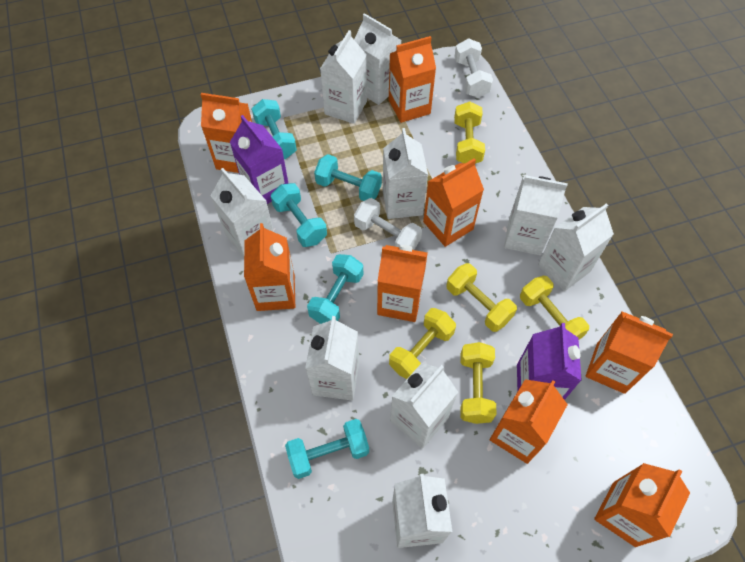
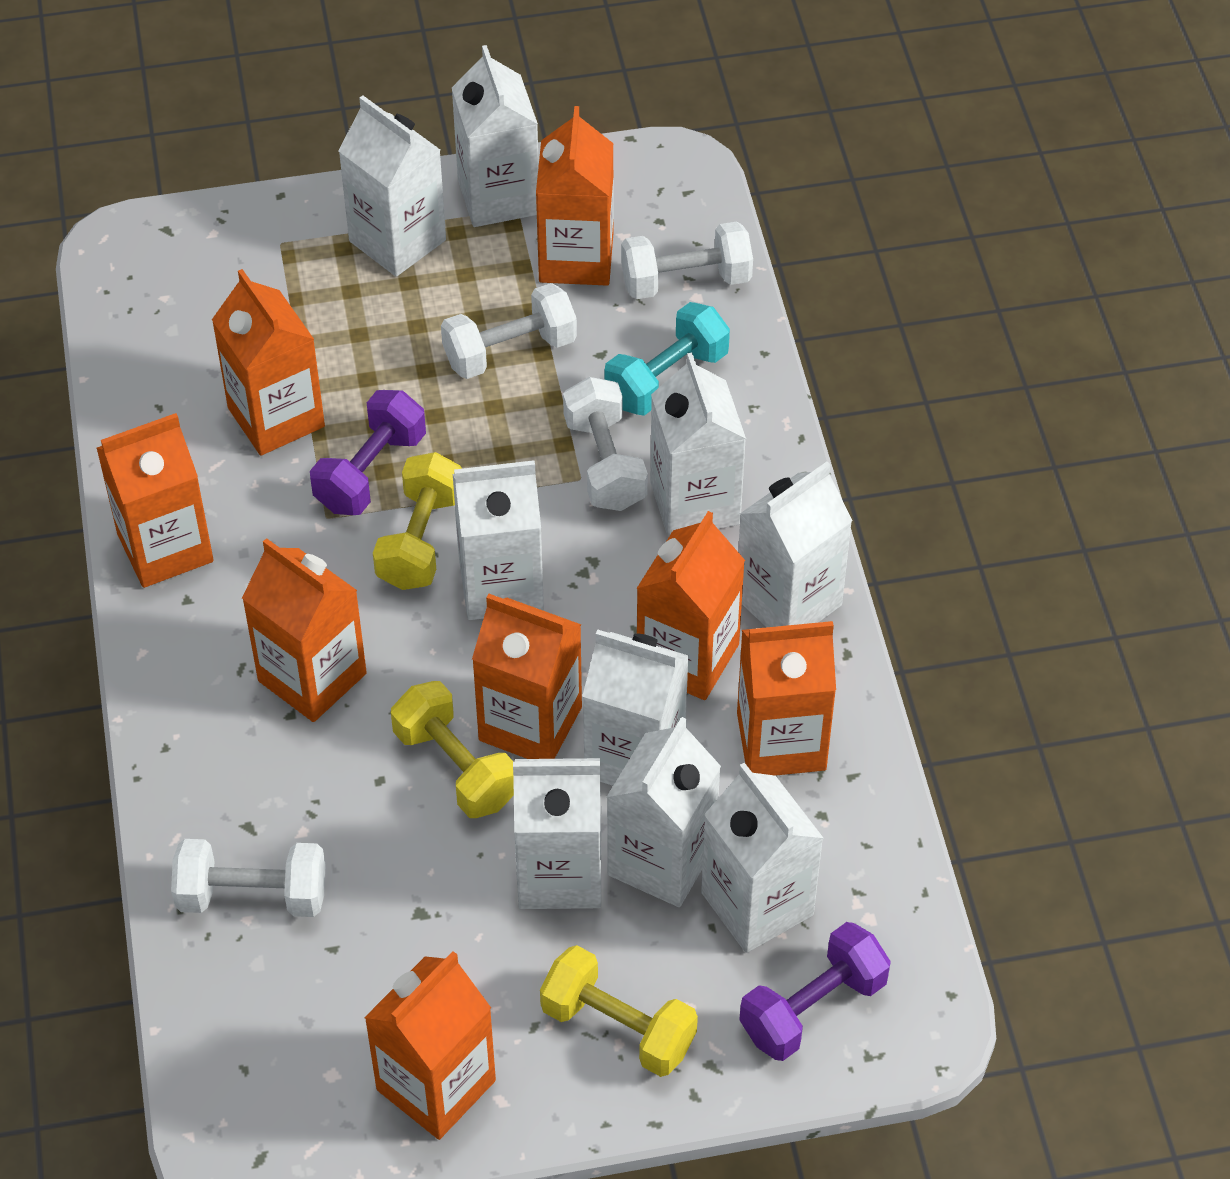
purple carton: [230,115,289,204] [517,323,582,400] = 2 -> none = 0
purple dumbbell: none = 0 -> [310,390,426,515] [739,922,891,1061] = 2
turquoise dumbbell: [252,99,297,159] [271,183,327,247] [285,419,369,479] [307,254,363,324] [314,154,382,201] = 5 -> [605,302,730,416] = 1
white dumbbell: [354,198,422,250] [455,39,493,98] = 2 -> [171,839,326,917] [441,283,577,379] [563,377,648,511] [621,222,753,299] = 4
yellow dumbbell: [389,308,456,379] [446,263,517,332] [454,101,485,164] [460,342,496,424] [520,276,589,340] = 5 -> [373,452,462,590] [391,681,514,818] [540,945,698,1077] = 3

